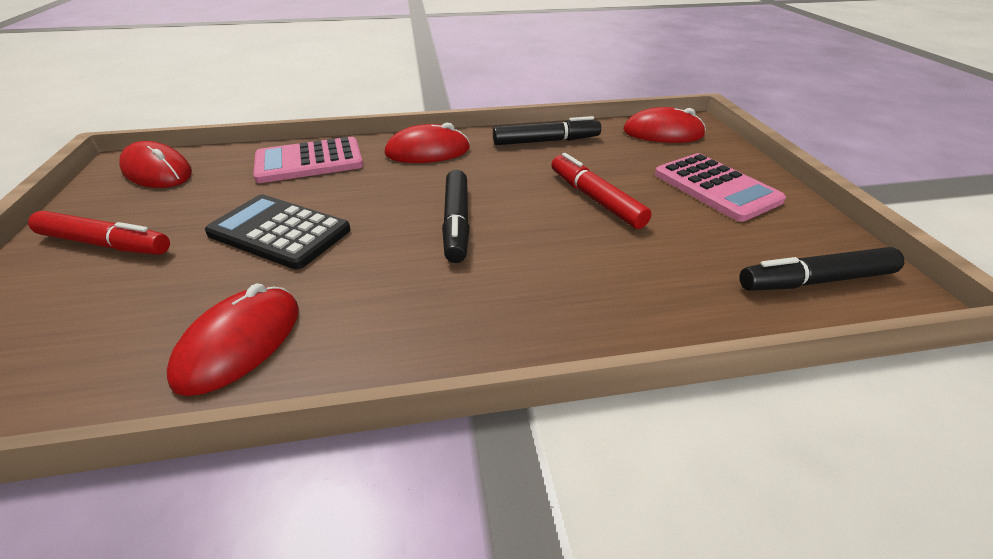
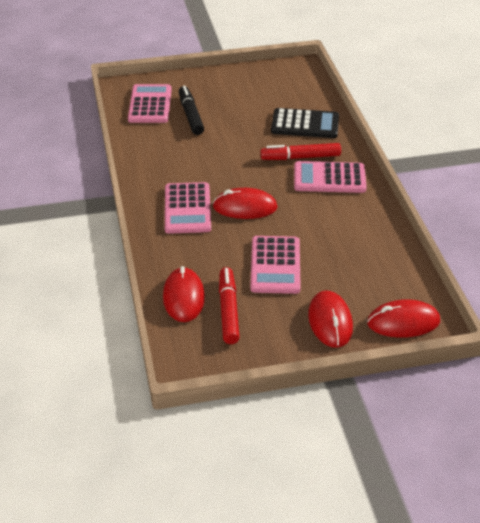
black marker: [442,170,470,263] [493,116,601,145] [739,247,904,291] = 3 -> [179,85,204,135] = 1
pink calculator: [253,137,363,183] [655,153,786,222] = 2 -> [128,84,172,123] [165,182,211,234] [250,236,301,294] [294,161,367,193] = 4

